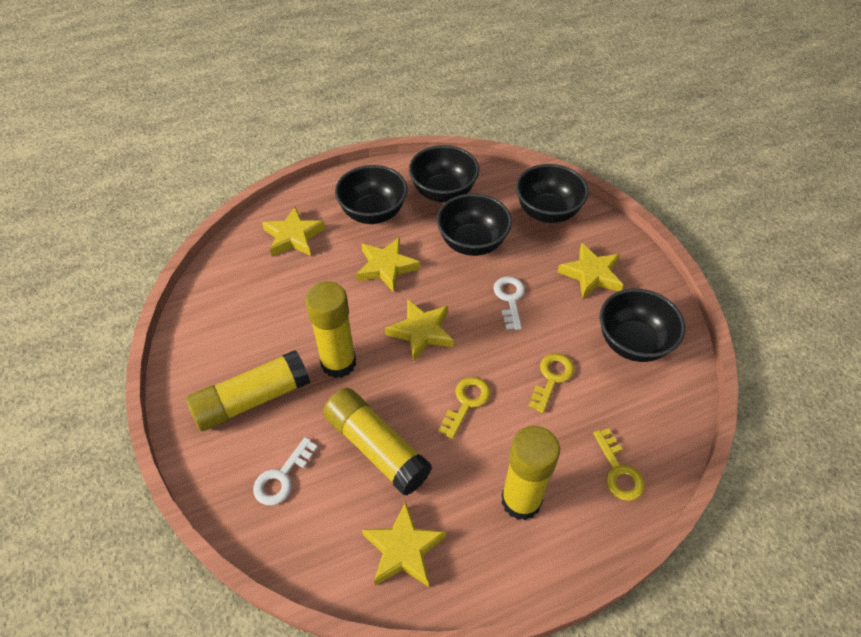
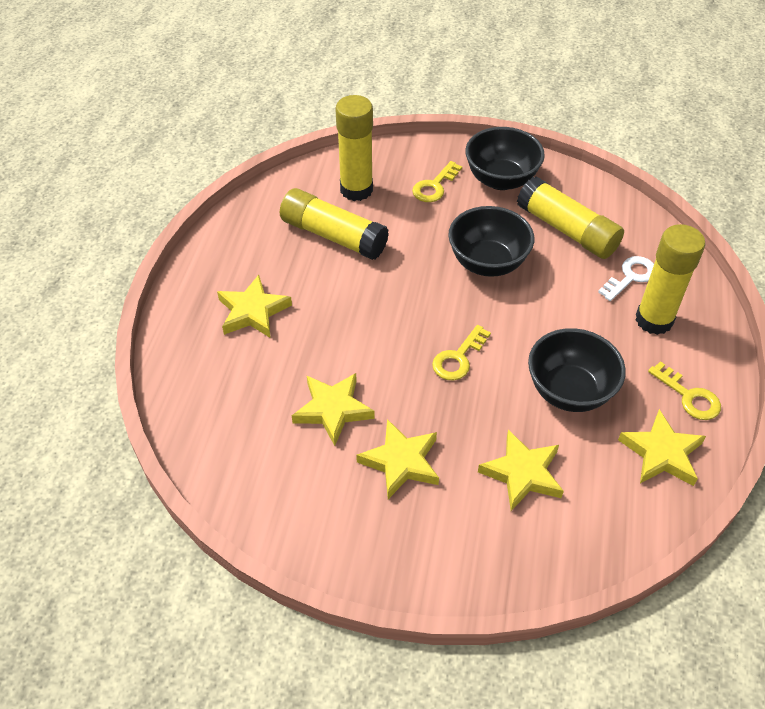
black bowl: [335,165,407,224] [409,145,479,202] [437,194,512,256] [516,164,589,223] [600,289,685,362] = 5 -> [448,206,534,277] [465,127,545,190] [528,328,626,412] = 3
white key: [253,437,318,505] [493,276,525,330] = 2 -> [598,256,654,301] = 1

